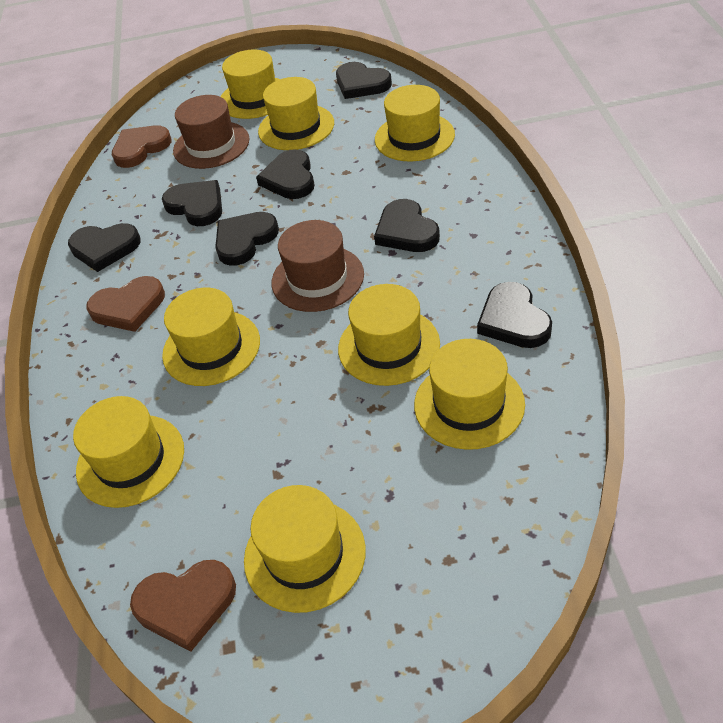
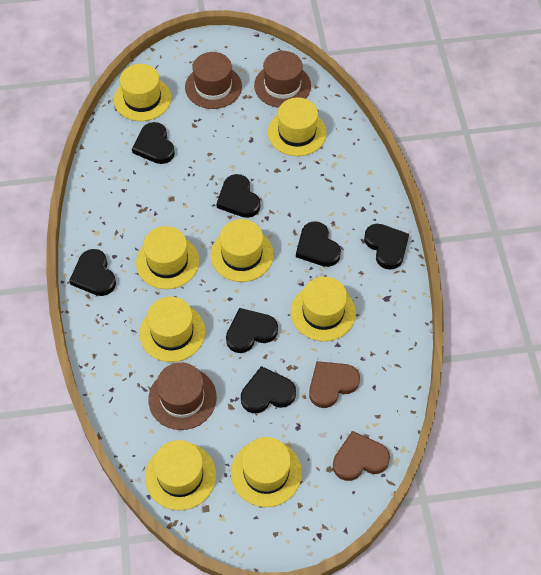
brown hat: [173,95,250,169] [271,220,364,312] = 2 -> [148,362,217,430] [185,52,242,109] [254,51,311,108] = 3
brown heart: [86,276,165,332] [112,125,172,168] [130,560,236,652] = 3 -> [309,361,360,408] [333,431,390,481] = 2

